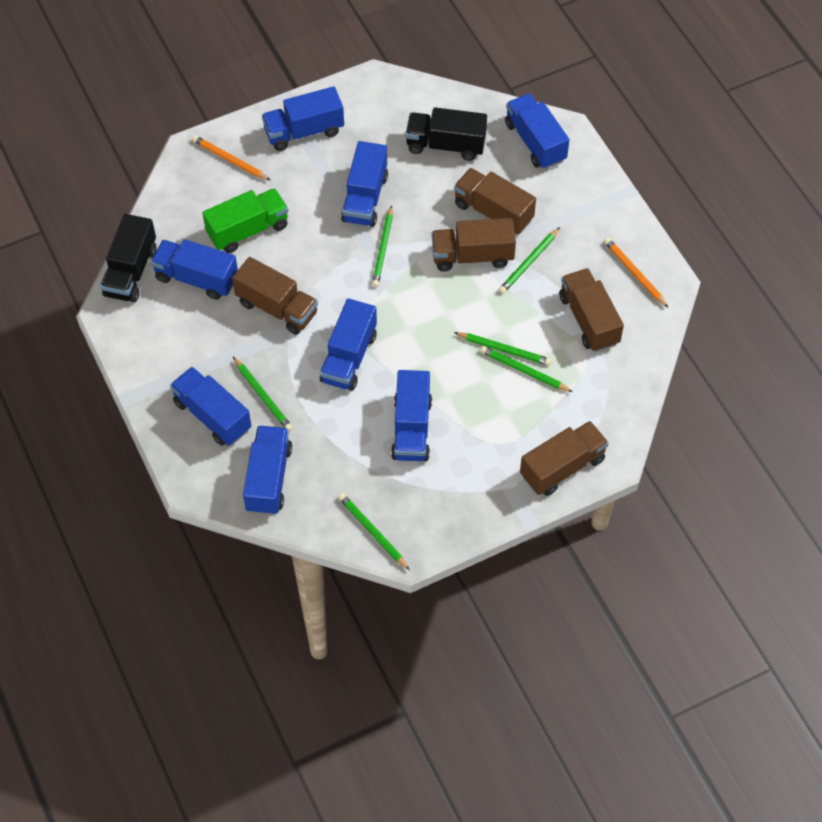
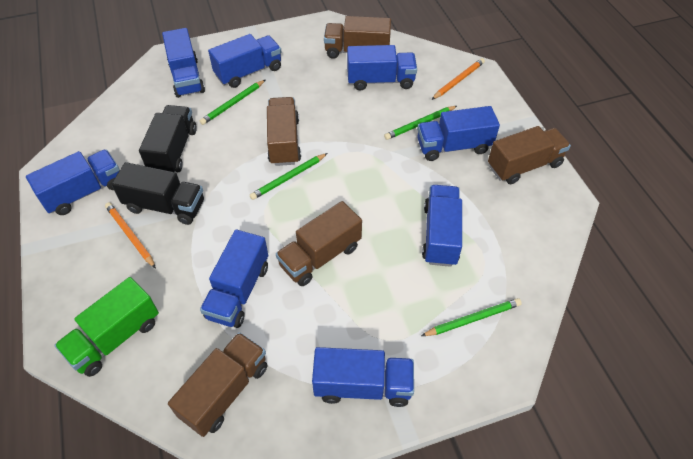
green pencil: [233,357,293,431] [338,493,410,570] [372,205,393,287] [454,332,552,366] [480,346,573,392] [499,227,560,294] = 6 -> [200,80,265,125] [250,153,328,200] [384,106,457,140] [421,298,522,336] = 4

